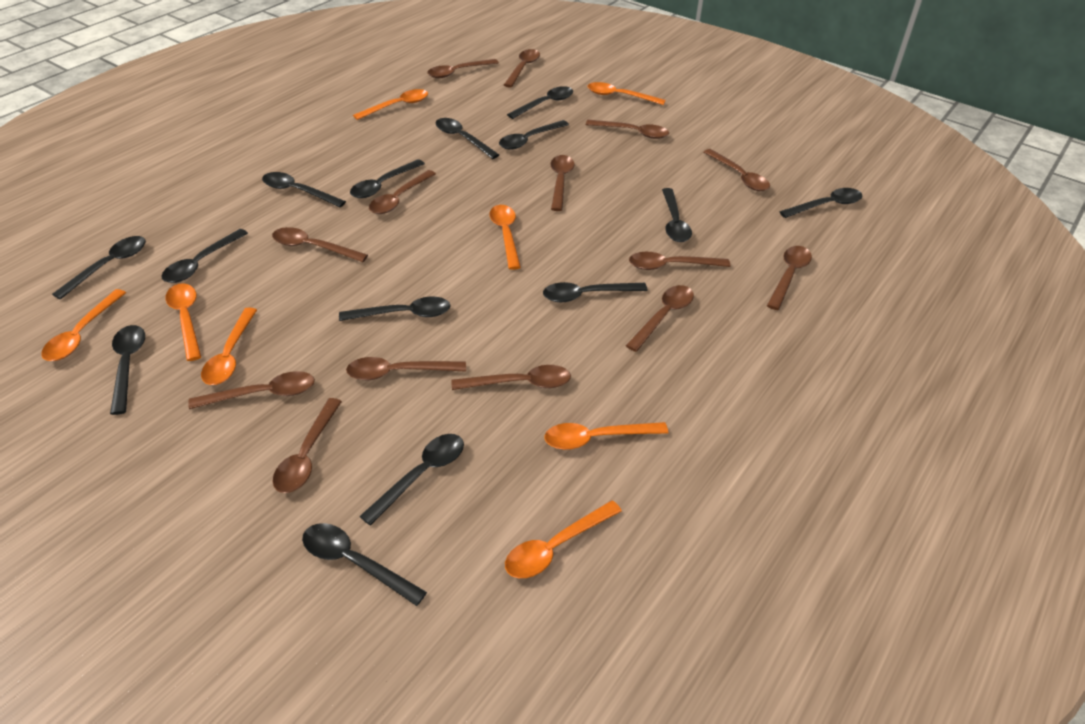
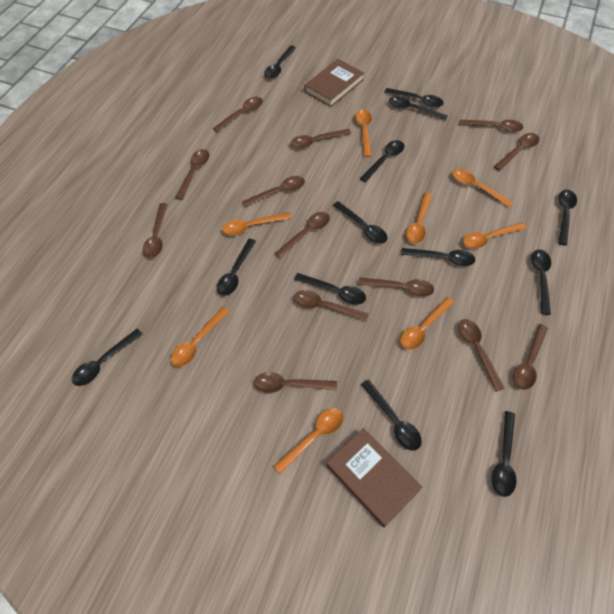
black spoon: [52,236,146,300] [110,325,145,415] [161,229,248,283] [262,172,346,207] [302,523,427,606] [339,297,451,321] [350,159,425,198] [359,434,464,526] [436,118,499,159] [499,120,569,150] [507,86,573,119] [543,282,648,302] [662,188,692,242] [780,188,862,218] = 14 -> [72,329,142,386] [217,239,256,296] [264,46,296,79] [294,273,366,305] [333,201,388,244] [360,140,404,182] [361,379,422,451] [385,88,444,108] [389,96,448,121] [401,248,475,266] [492,411,516,497] [531,250,551,315] [558,190,577,246] = 13
brown book: none = 0 -> [304,59,364,107] [326,428,423,528] = 2
brown spoon: [188,371,315,409] [272,227,368,262] [273,398,342,493] [346,357,466,380] [369,170,436,214] [427,59,499,78] [452,365,571,390] [504,49,540,88] [550,155,575,211] [586,120,669,139] [626,285,694,352] [629,252,730,270] [703,149,770,191] [767,246,812,310] = 14 -> [143,203,168,258] [175,149,209,200] [213,97,263,132] [242,176,305,207] [254,372,337,393] [274,212,330,259] [291,129,351,149] [294,290,368,321] [358,277,434,297] [458,319,505,392] [459,120,523,132] [494,133,539,171] [513,324,548,390] = 13

